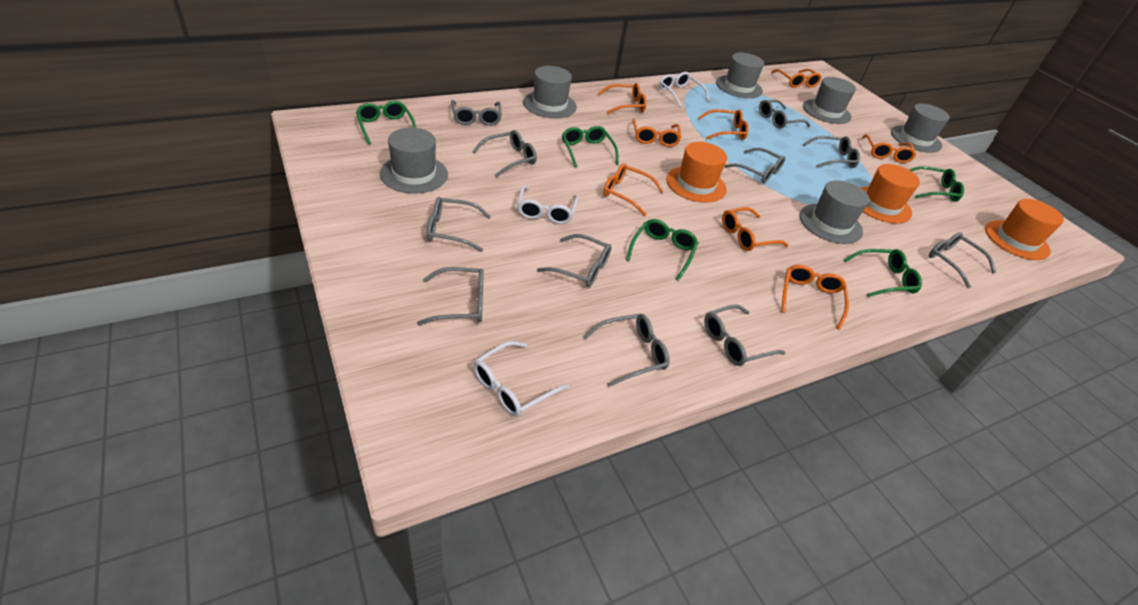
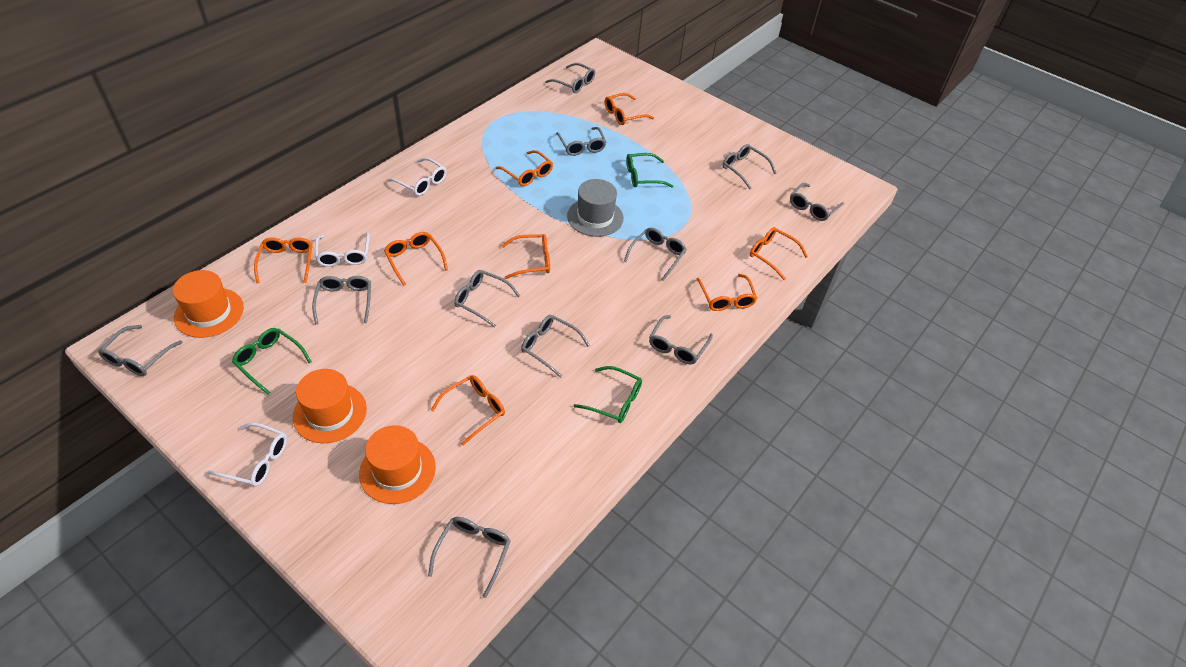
green glasses: [356,101,416,144] [562,126,619,168] [626,219,699,281] [844,249,922,297] [910,166,964,202] = 5 -> [232,328,312,394] [573,366,642,423] [626,153,673,188] = 3
grey hat: [380,128,448,194] [523,66,577,118] [716,53,764,98] [800,180,869,244] [803,77,856,124] [891,103,950,153] = 6 -> [567,179,624,237] = 1

